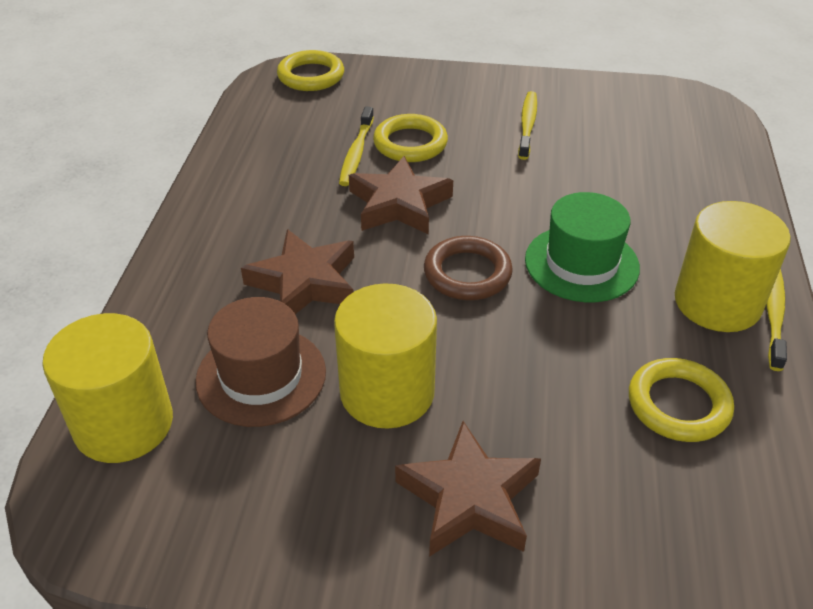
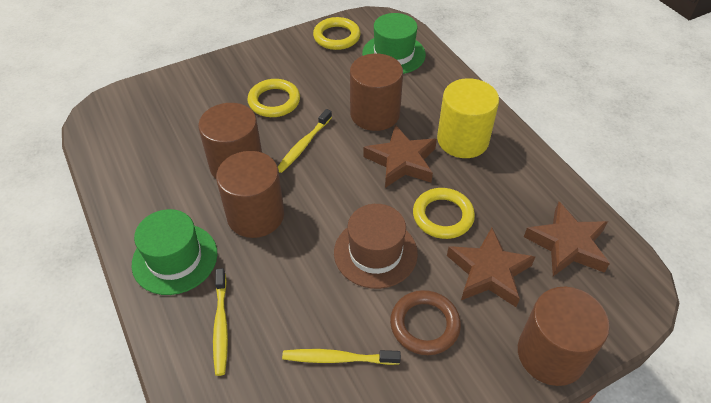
brown cylinder: none = 0 -> [198,103,262,179] [216,151,284,238] [350,54,403,131] [518,287,610,386] = 4
green hat: [525,192,640,302] = 1 -> [132,209,217,295] [362,13,426,74] = 2
yellow cylinder: [42,313,173,463] [334,283,437,429] [675,201,791,332] = 3 -> [437,78,499,158] = 1

